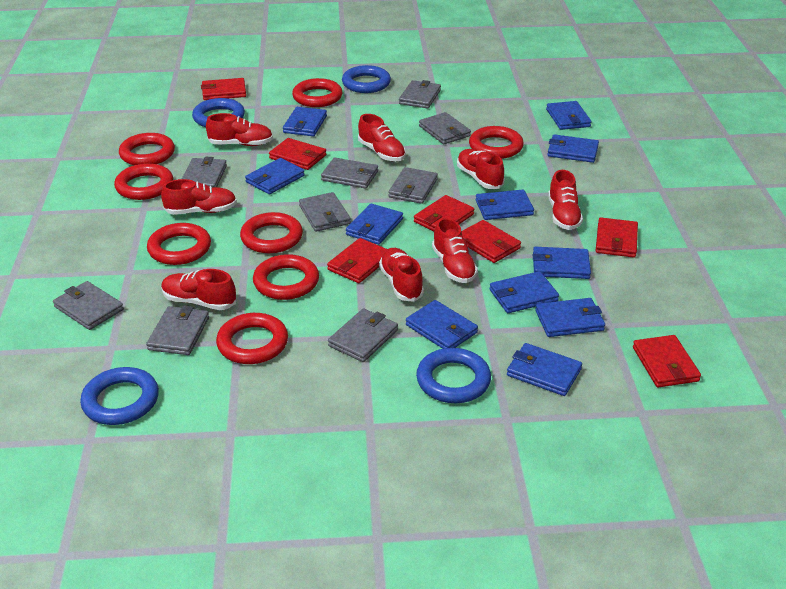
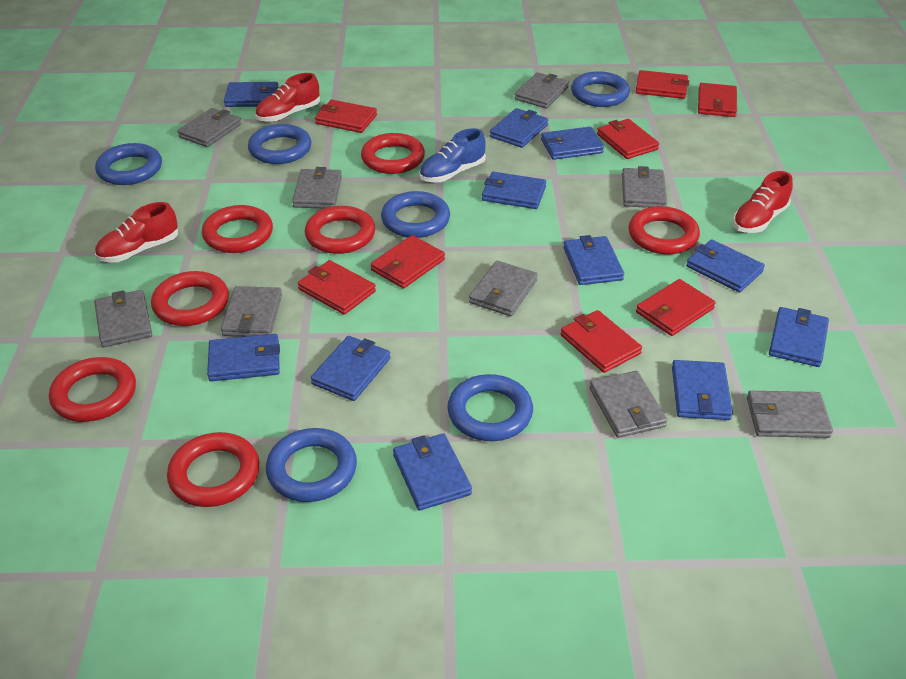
blue ring: [80,367,159,425] [192,98,245,127] [342,65,391,93] [416,348,491,403] = 4 -> [95,143,162,185] [248,124,311,164] [266,428,357,502] [381,191,450,238] [447,374,533,441] [571,71,630,107] = 6
blue shoe: none = 0 -> [419,128,486,182] = 1
red ring: [114,163,173,200] [119,133,175,165] [147,223,211,265] [216,313,288,364] [240,212,303,254] [253,254,319,300] [292,78,343,107] [469,126,524,159] = 8 -> [49,357,136,422] [151,271,229,326] [167,432,259,507] [202,205,273,253] [305,206,375,254] [361,133,425,174] [628,206,700,254] = 7
red shoe: [161,179,237,215] [161,269,236,310] [206,113,273,146] [358,114,406,161] [379,248,424,302] [432,218,478,283] [457,149,504,189] [548,170,583,230] = 8 -> [95,202,178,263] [255,73,320,122] [733,171,793,233] = 3
red wallet: [201,78,246,100] [269,138,326,170] [327,238,387,283] [414,195,475,231] [462,220,521,263] [596,217,638,258] [633,335,701,387] = 7 -> [298,260,376,315] [315,100,377,133] [370,235,445,289] [561,310,642,373] [597,119,659,159] [636,70,689,99] [636,279,716,336] [698,83,737,117] = 8

